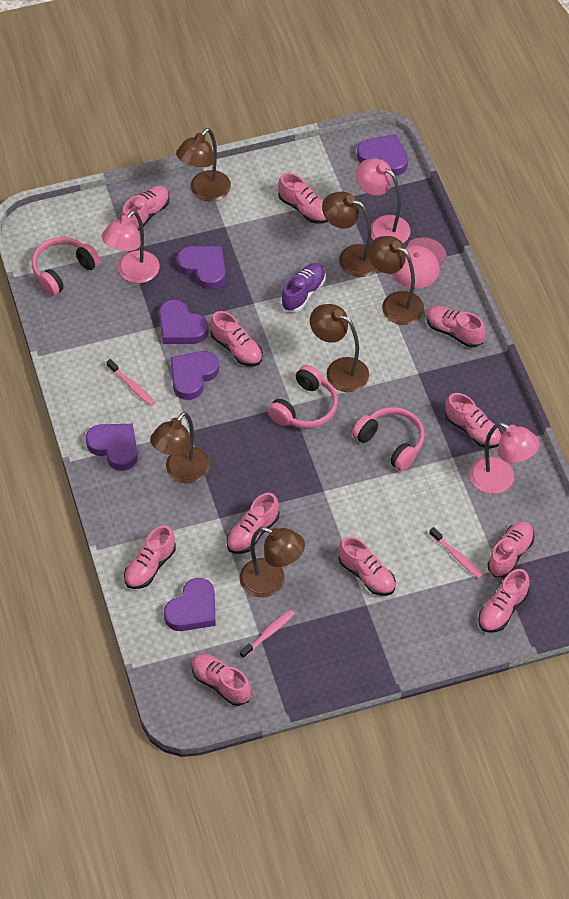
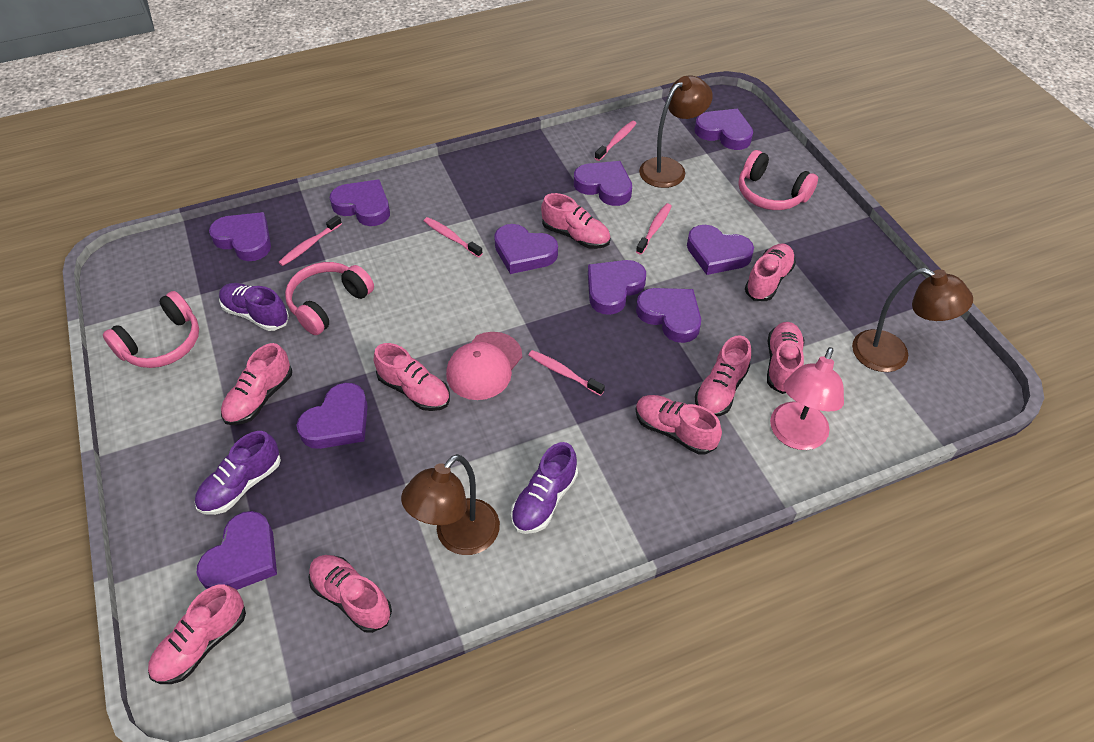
brown lamp: [150,412,210,483] [176,128,231,201] [239,527,305,597] [310,304,369,392] [322,191,377,277] [368,236,424,325] = 6 -> [401,454,500,555] [639,76,713,188] [852,268,973,372] = 3
pink lamp: [102,210,160,283] [356,159,410,243] [470,422,539,494] = 3 -> [770,347,844,450] = 1
pink shoe: [121,186,170,231] [124,525,176,589] [192,654,251,706] [211,311,263,366] [227,493,279,554] [278,173,328,224] [339,537,396,596] [426,306,486,348] [445,393,501,448] [478,569,529,633] [487,521,534,578] = 11 -> [148,584,246,684] [221,343,292,425] [308,555,392,633] [374,343,450,411] [541,193,611,249] [636,395,722,455] [695,335,751,416] [745,243,796,301] [767,322,804,394] = 9
pink toothbrush: [106,359,155,406] [240,609,295,659] [430,527,483,579] = 3 -> [278,215,342,266] [424,217,483,258] [528,350,605,396] [595,121,637,161] [636,203,672,255] = 5
purple heart: [86,424,138,471] [159,300,209,344] [164,578,216,631] [171,351,219,400] [177,246,226,290] [357,134,408,176] = 6 -> [197,511,277,590] [209,212,271,261] [296,383,368,449] [330,180,390,226] [494,224,558,274] [574,161,632,206] [588,260,646,315] [636,288,701,343] [687,225,754,275] [694,109,753,150] = 10
purple shoe: [281,263,326,312] = 1 -> [195,431,281,515] [219,283,289,331] [511,442,578,534] = 3

